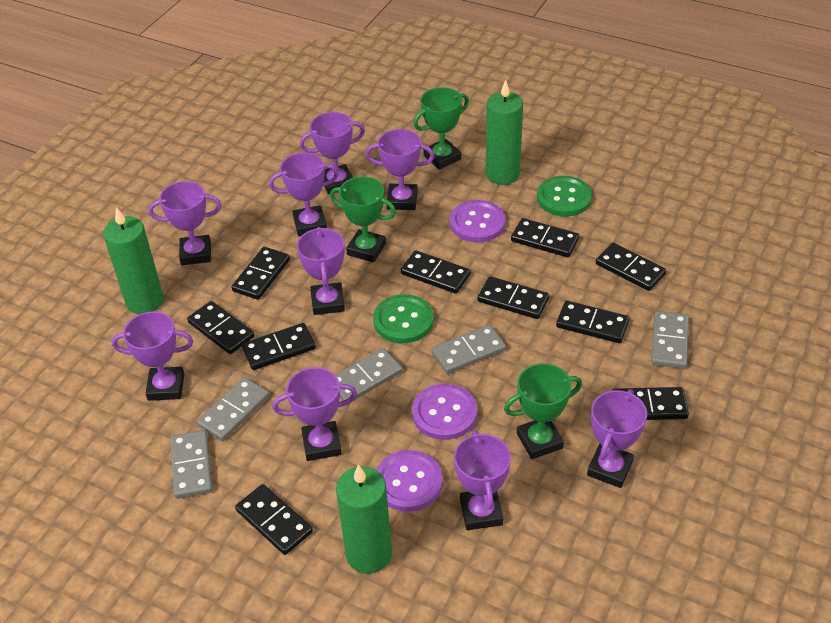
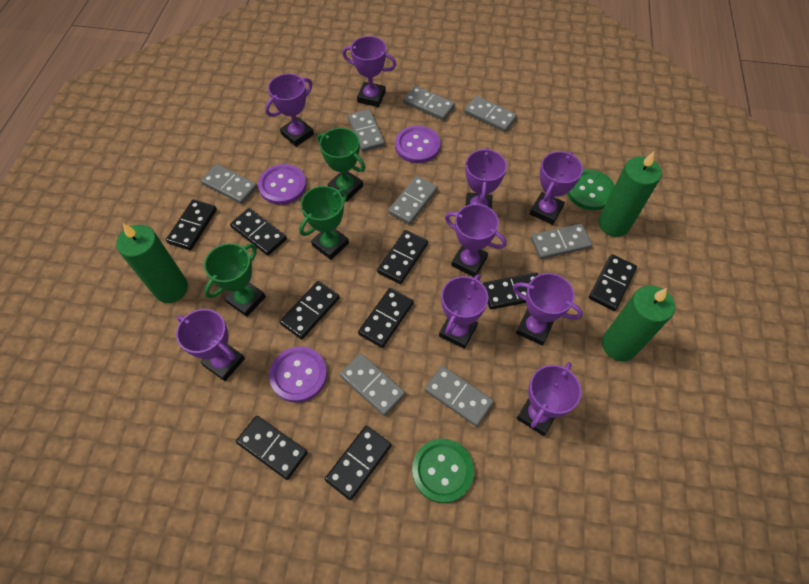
black domino: [187,301,254,354] [231,247,290,300] [235,484,313,555] [242,323,316,370] [401,250,470,294] [478,276,549,319] [511,218,579,257] [556,301,629,343] [596,243,666,291] [612,387,689,420] = 10 -> [166,199,217,250] [230,208,287,256] [236,416,308,480] [280,281,340,339] [325,426,392,500] [358,288,414,348] [377,230,428,284] [483,273,538,310] [589,254,637,311] = 9
grey domino: [170,430,212,499] [197,377,270,441] [335,348,403,401] [431,325,506,374] [651,311,689,369] = 5 -> [201,164,257,204] [340,353,405,416] [348,109,385,152] [388,176,438,225] [403,86,455,120] [425,366,494,427] [464,96,517,132] [531,224,592,259] = 8

